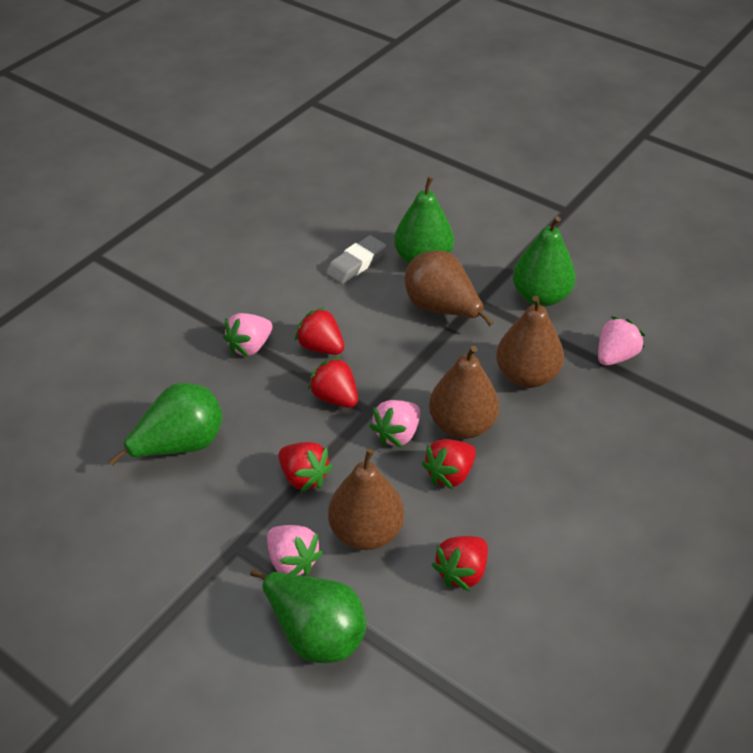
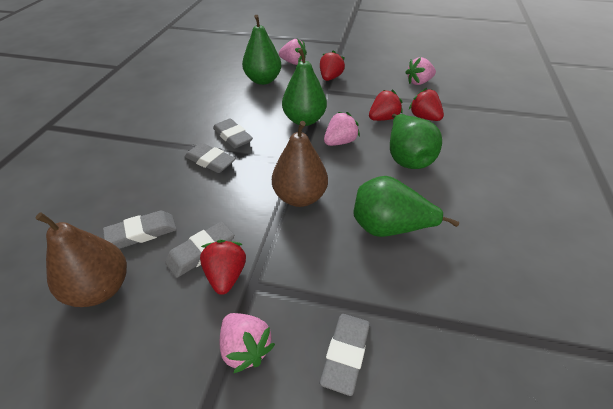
brown pear: [328,449,404,550] [405,250,494,326] [429,346,499,439] [496,296,564,388] = 4 -> [36,213,127,307] [272,121,328,207] = 2
grey eraser: [326,235,386,284] = 1 -> [103,211,177,249] [165,222,234,278] [185,143,236,173] [213,118,253,148] [320,314,370,396] = 5
red strawberry: [278,442,333,492] [295,307,344,355] [308,357,358,408] [422,439,476,489] [432,536,488,591] = 5 -> [200,240,246,295] [320,50,345,81] [369,89,403,121] [409,88,444,121] = 4

